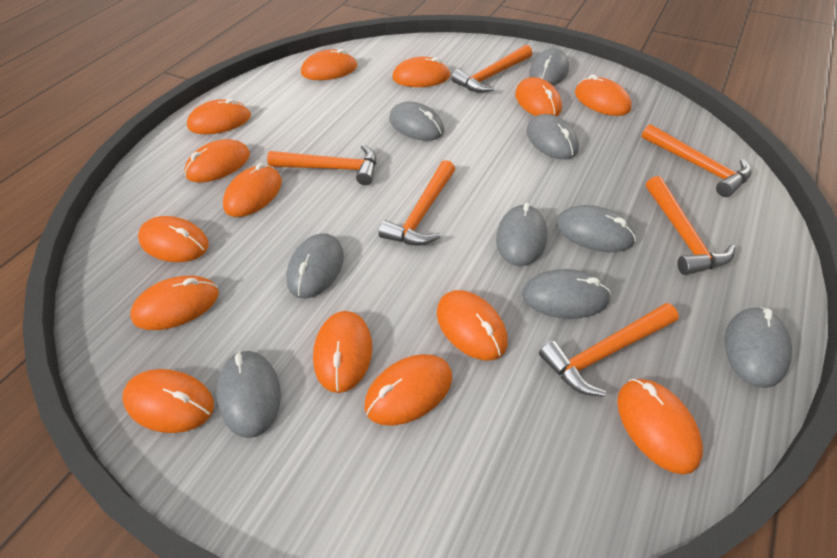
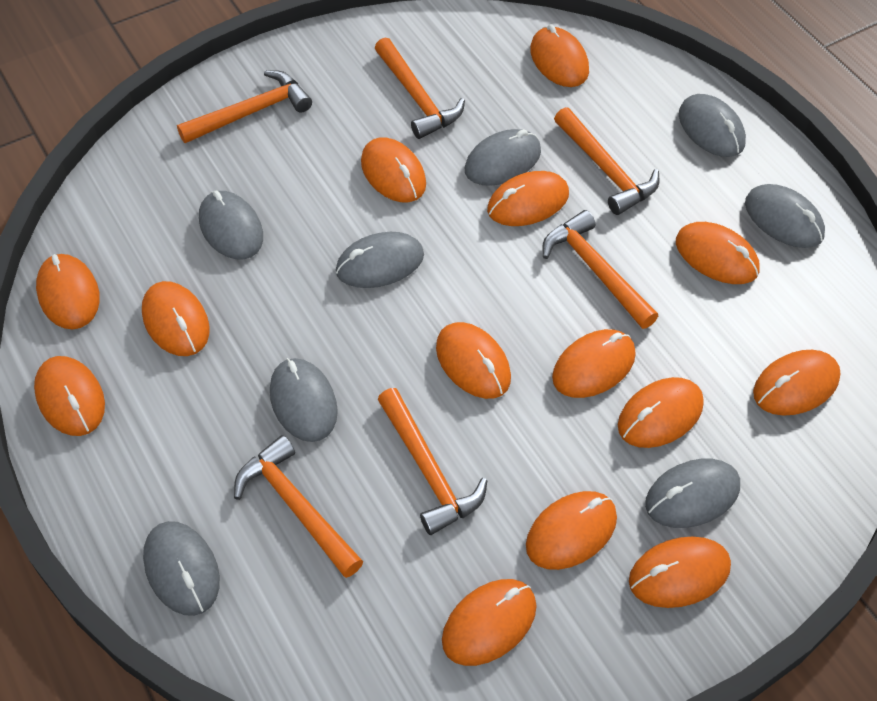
grey mouse: [216,350,281,438] [286,233,344,298] [389,102,445,141] [496,203,547,266] [522,269,611,319] [526,114,579,159] [529,49,569,85] [556,205,636,252] [724,307,792,388] = 9 -> [143,521,220,616] [199,191,263,260] [270,358,338,442] [336,232,424,288] [465,129,541,186] [645,459,740,528] [679,94,746,157] [745,184,825,248] = 8

